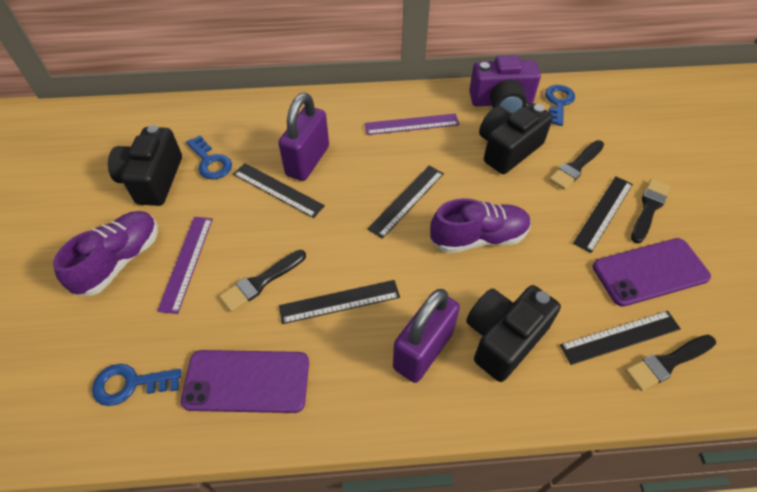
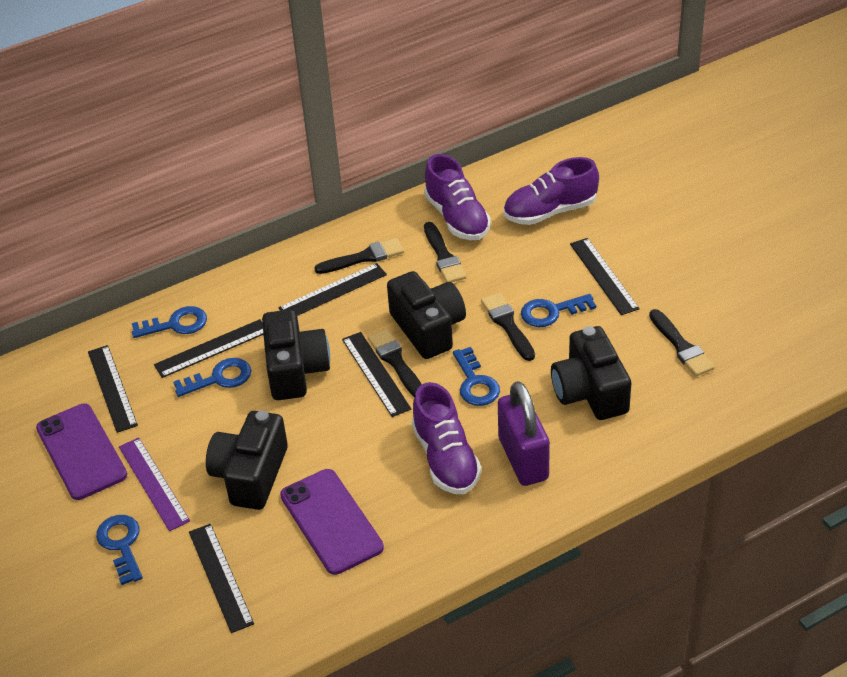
black brush: [219,250,306,312] [549,140,604,190] [625,335,716,391] [631,179,670,243] = 4 -> [314,238,404,274] [368,329,422,397] [424,222,466,282] [481,293,535,361] [649,309,714,377] = 5
black camera: [108,125,182,206] [466,285,561,382] [479,103,553,174] = 3 -> [206,410,288,510] [262,309,330,400] [387,271,466,359] [551,326,631,420] = 4
black ruler: [233,163,325,218] [279,280,400,324] [367,166,444,239] [560,311,681,365] [573,176,633,253] = 5 -> [88,345,138,433] [154,319,263,378] [189,524,254,633] [278,263,387,316] [342,332,412,417] [570,238,640,315] = 6
blue key: [92,364,181,406] [186,135,232,179] [545,85,575,126] = 3 -> [96,515,143,585] [132,306,207,338] [173,358,251,397] [453,347,500,406] [521,294,596,327] = 5
purple camera: [469,55,541,114] = 1 -> none = 0
purple padlock: [278,93,329,181] [393,289,460,383] = 2 -> [498,381,550,486] = 1
purple ruler: [157,217,213,314] [364,113,460,135] = 2 -> [119,437,190,531] = 1
purple shoe: [53,211,158,296] [430,198,531,253] = 2 -> [411,382,481,494] [424,154,491,240] [504,157,599,225] = 3

